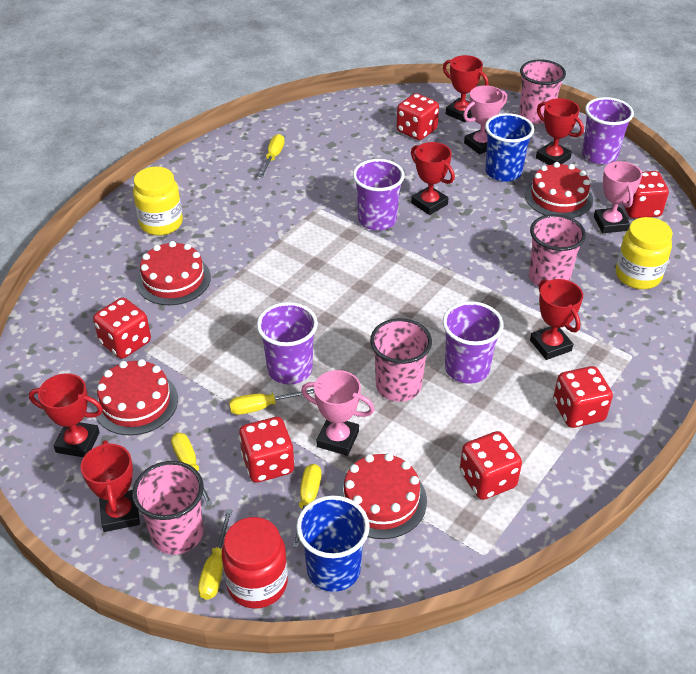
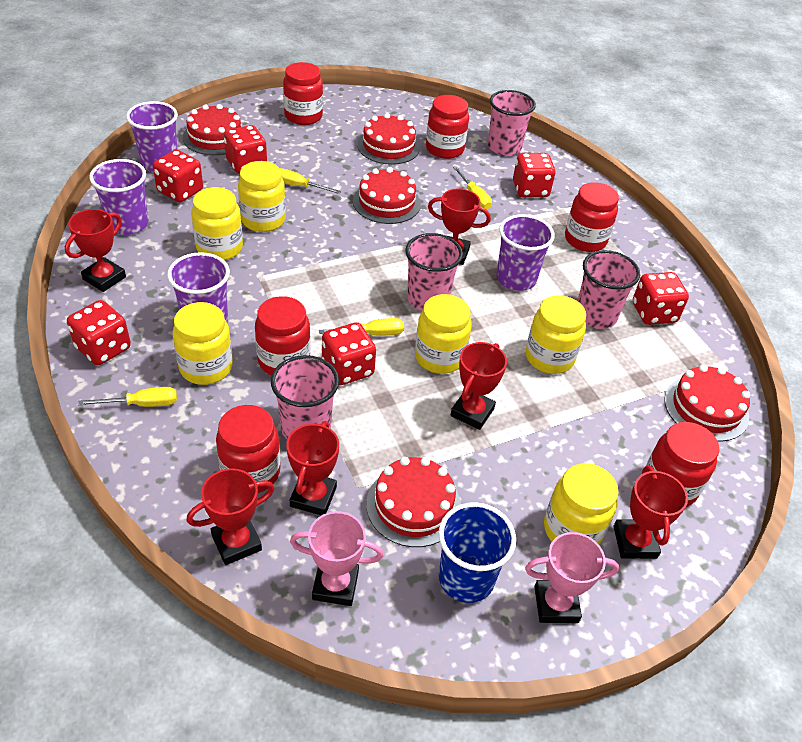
blue cup: [296,495,370,592] [485,113,534,182] = 2 -> [439,502,516,603] = 1
pink trophy: [301,370,375,456] [463,85,507,154] [594,161,642,233] = 3 -> [290,511,384,606] [525,532,619,623] = 2
red cake: [94,359,178,435] [136,241,211,305] [336,453,427,539] [525,162,593,218] = 4 -> [183,104,242,155] [353,167,421,224] [357,113,420,165] [366,457,461,547] [664,365,750,442] = 5
red jar: [222,517,288,609] = 1 -> [216,405,280,493] [255,296,311,376] [283,62,323,125] [426,95,469,159] [565,182,619,252] [646,422,720,507] = 6
yellow jar: [133,167,183,236] [616,217,673,289] = 2 -> [173,302,233,385] [191,187,243,260] [238,161,286,232] [415,294,472,374] [526,295,586,374] [544,463,619,545] = 6
yellow screwdriver: [171,433,213,506] [198,509,232,600] [229,389,314,415] [259,134,285,177] [292,464,322,548] = 5 -> [78,387,177,407] [279,168,341,194] [319,318,404,336] [453,166,492,209] = 4

